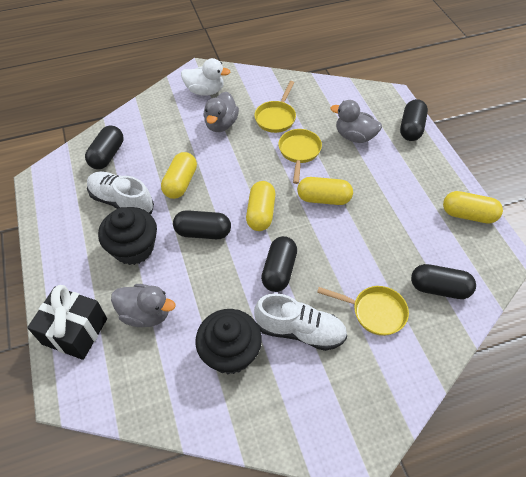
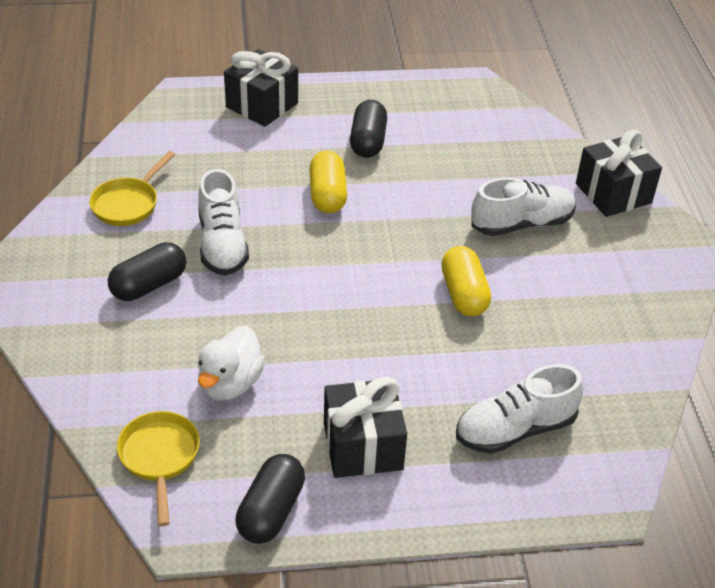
black capsule: [85,126,123,169] [173,210,231,239] [261,236,297,292] [400,99,428,141] [411,264,476,299] = 5 -> [108,242,186,301] [236,454,305,544] [350,100,387,158] = 3
black cupcake: [98,207,157,265] [195,309,262,374] = 2 -> none = 0
black gift: [27,285,107,360] = 1 -> [224,49,298,127] [324,376,407,478] [576,130,662,217] = 3
grey duck: [111,284,175,327] [203,92,239,132] [330,100,382,143] = 3 -> none = 0
white shoe: [87,172,154,214] [254,293,347,351] = 2 -> [198,169,249,276] [456,364,584,454] [471,178,576,236] = 3
yellow capsule: [161,152,197,199] [246,181,275,231] [297,177,353,205] [443,191,503,224] = 4 -> [309,151,347,213] [441,246,491,316] = 2
yellow pan: [254,81,296,133] [278,129,322,184] [317,286,409,336] = 3 -> [89,151,175,226] [117,411,200,526] = 2

